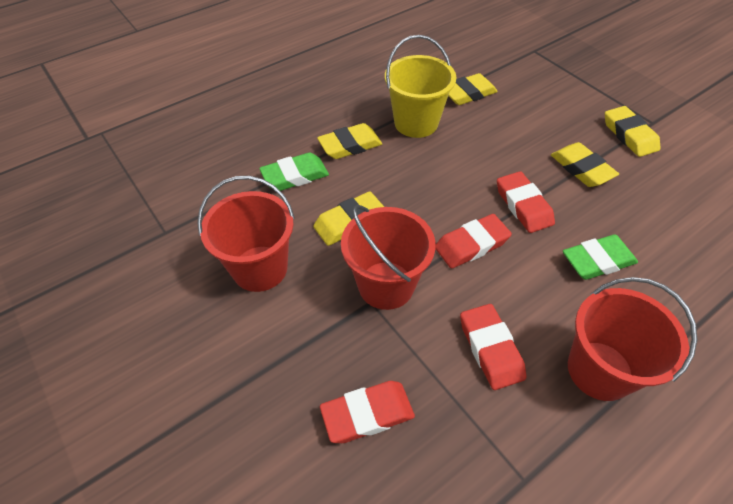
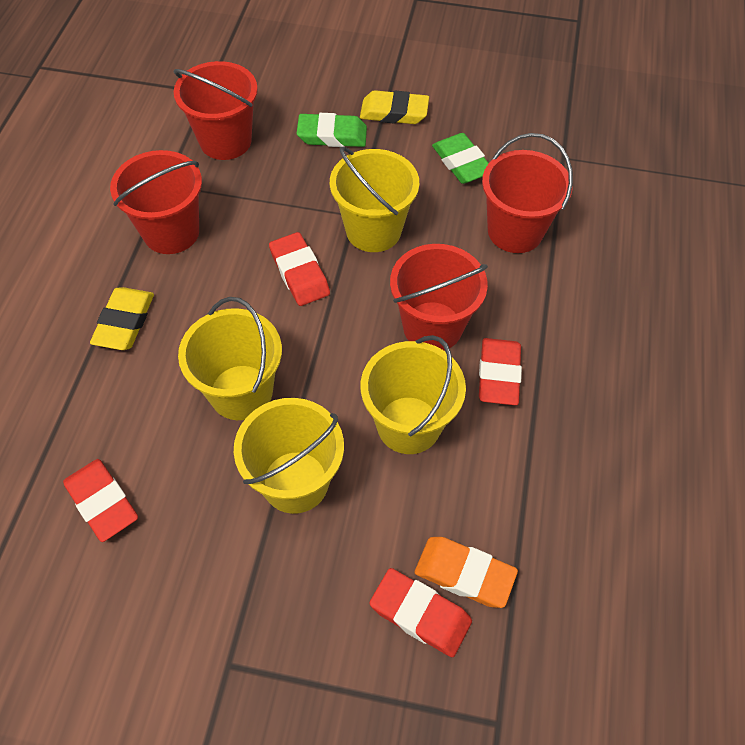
orange eraser: none = 0 -> [414,537,518,608] = 1
red bucket: [197,176,295,292] [341,205,436,310] [568,277,697,401] = 3 -> [110,150,202,254] [173,61,258,160] [390,244,488,350] [482,133,573,253] = 4
yellow bucket: [385,35,457,138] = 1 -> [178,297,282,420] [234,398,344,514] [330,147,419,252] [361,335,466,454] = 4
yellow eraser: [313,191,384,246] [317,123,382,159] [449,73,498,105] [551,142,619,187] [605,106,660,157] = 5 -> [90,287,154,350] [360,90,429,124] = 2

